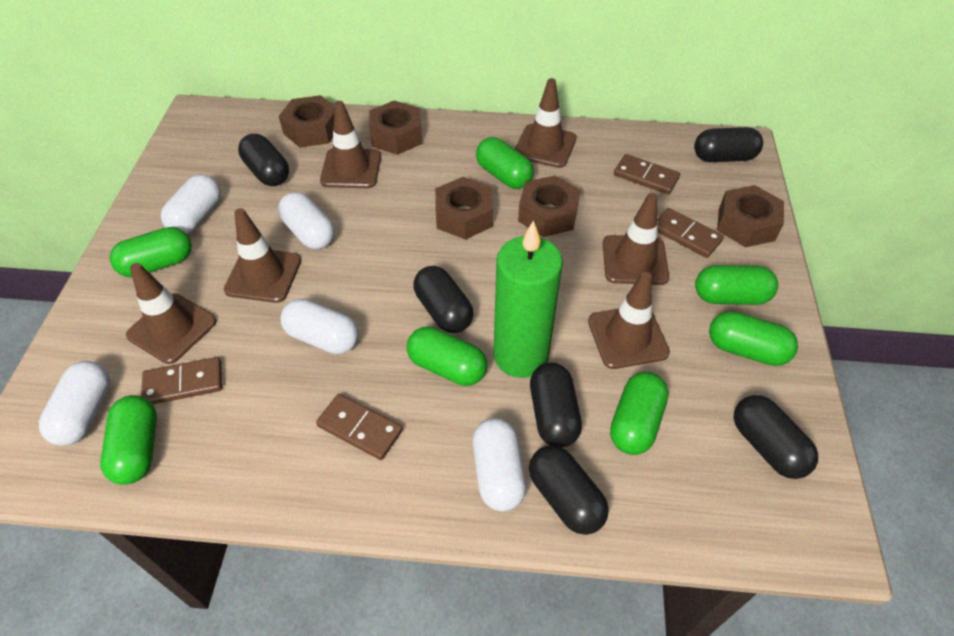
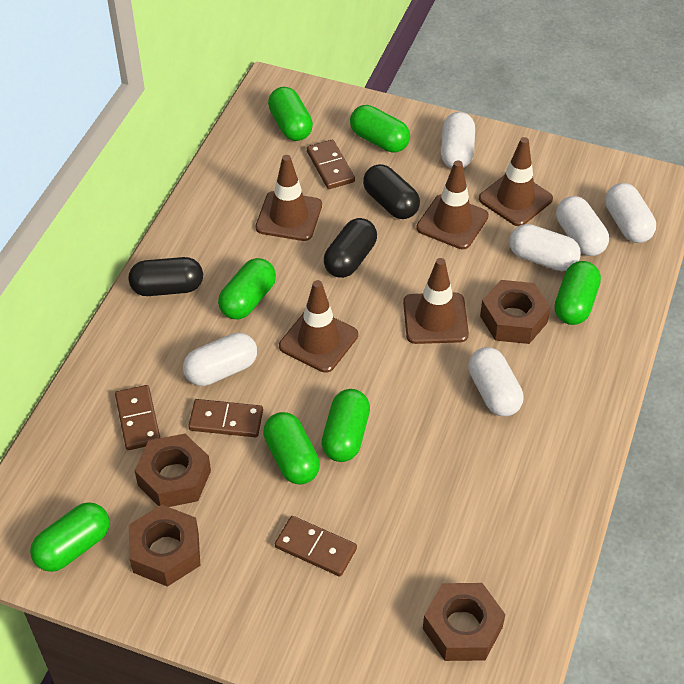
black capsule: [238,134,289,186] [413,266,474,333] [529,445,609,535] [530,363,582,448] [694,127,763,162] [734,395,818,479] = 6 -> [128,257,203,296] [324,218,377,278] [363,164,420,219] = 3
brown nut: [279,95,335,148] [369,100,422,155] [435,177,493,240] [518,175,580,237] [717,185,784,247] = 5 -> [129,505,200,587] [135,434,211,507] [423,583,505,661] [480,280,551,344] = 4
brown traffic cone: [126,263,217,364] [224,208,301,303] [320,101,381,188] [515,78,577,168] [588,272,670,369] [603,193,669,285] = 6 -> [256,155,322,241] [279,280,358,373] [403,258,469,344] [416,160,489,249] [479,137,553,226] = 5
green candle: [493,221,563,378] = 1 -> none = 0
white capsule: [39,361,110,446] [161,174,221,234] [278,192,335,250] [280,299,359,354] [472,418,526,511] = 5 -> [183,333,257,386] [441,112,475,168] [468,347,523,417] [509,224,581,271] [556,196,609,256] [605,183,656,243] = 6

